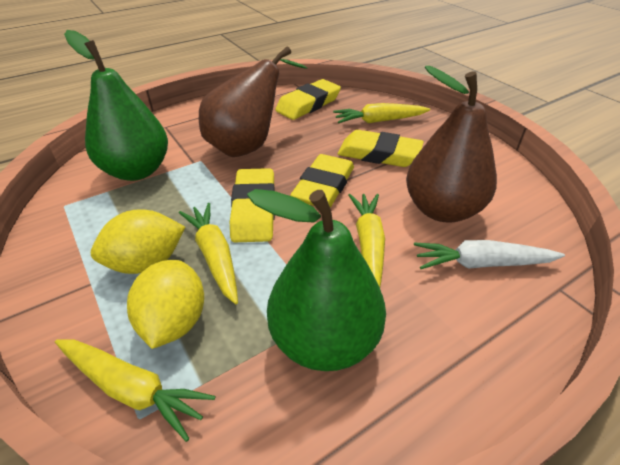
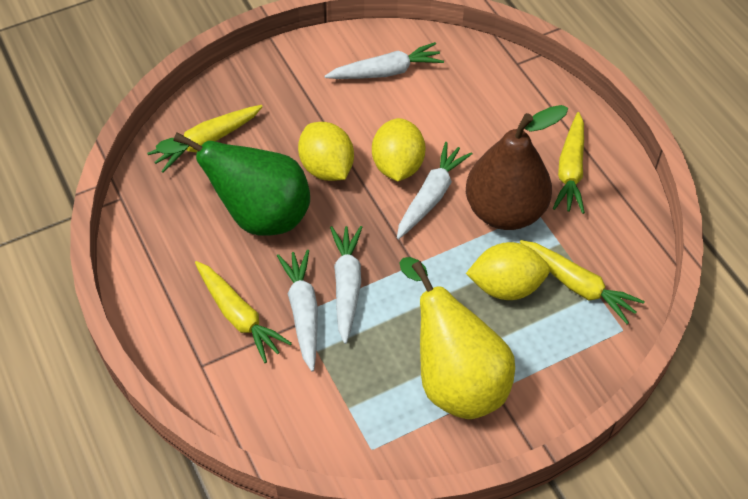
brown pear: [199,46,308,157] [406,66,497,222] = 2 -> [466,105,568,230] = 1
green pear: [64,30,168,181] [247,189,386,371] = 2 -> [156,132,310,236] = 1
white carrot: [414,240,565,269] = 1 -> [277,250,318,372] [325,42,444,79] [330,226,362,344] [397,142,473,239] = 4
yellow eraser: [230,168,275,243] [275,79,341,120] [290,154,354,208] [338,130,424,167] = 4 -> none = 0
yellow lemon: [91,209,185,274] [127,260,204,349] = 2 -> [298,122,354,181] [372,118,426,181] [466,242,550,300] = 3
yellow pear: none = 0 -> [399,257,515,419] = 1

